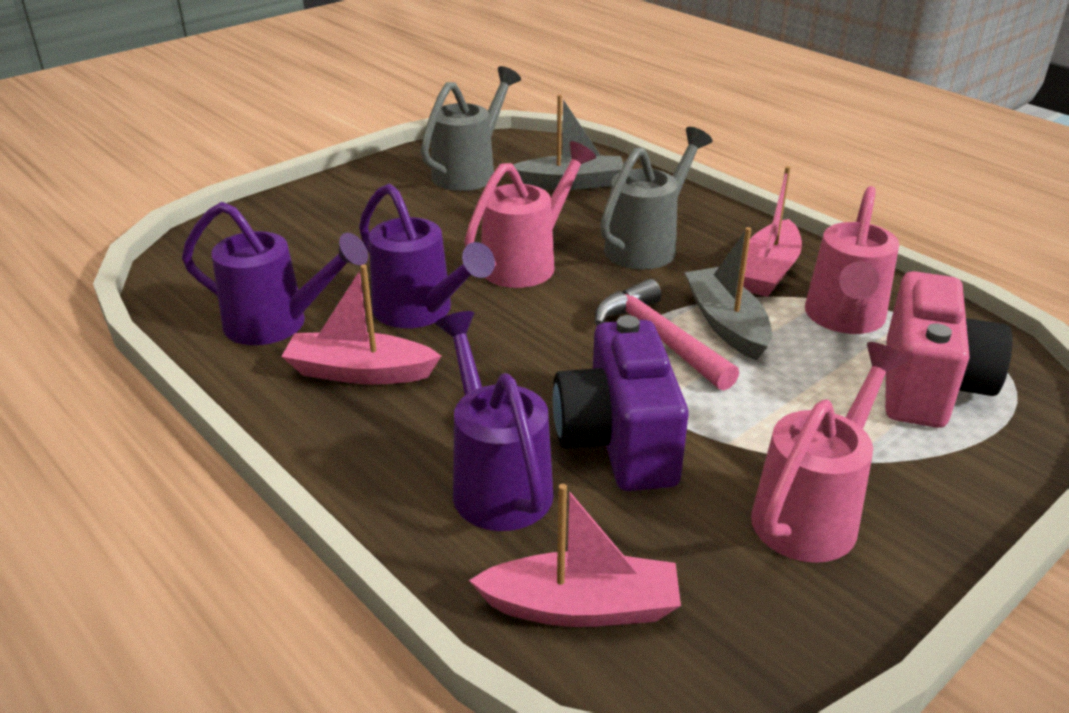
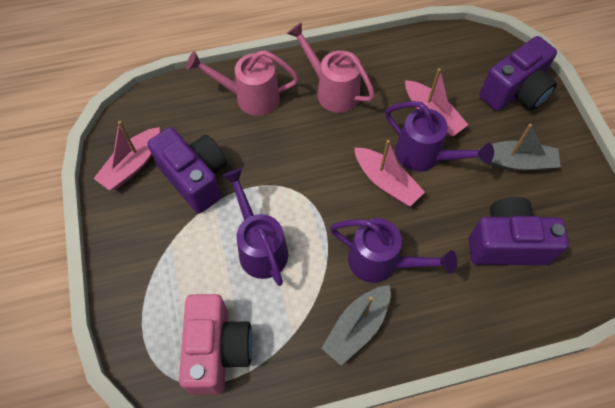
grey watering can: [421,66,521,191] [600,127,712,269] = 2 -> none = 0
pink hammer: [595,279,739,391] = 1 -> none = 0
pink watering can: [464,141,596,288] [751,342,908,563] [805,186,899,334] = 3 -> [186,50,299,116] [287,22,375,113] = 2
purple camera: [553,315,689,491] = 1 -> [147,127,227,213] [469,197,569,265] [479,36,557,111] = 3

